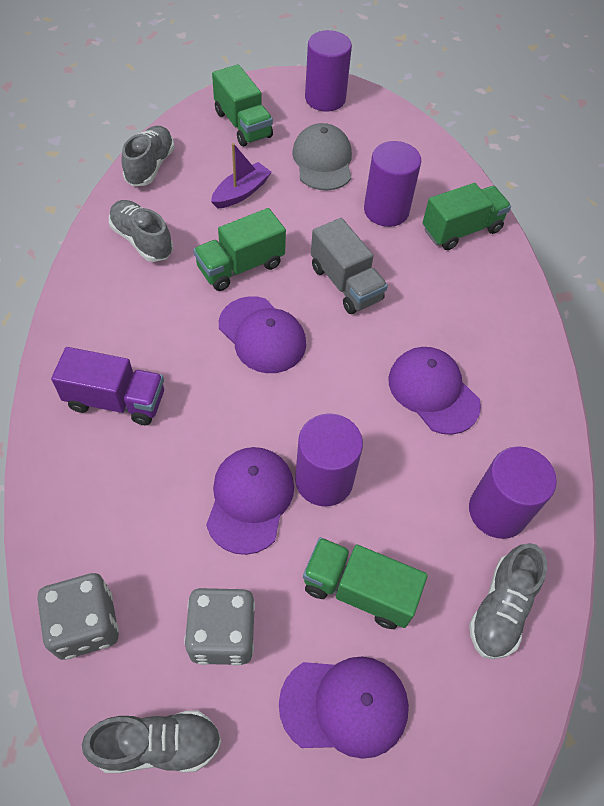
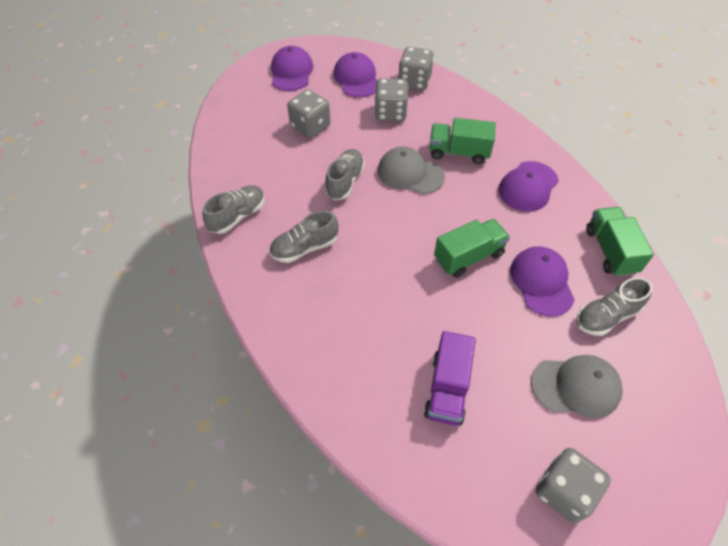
green truck: [193,208,286,291] [212,64,273,146] [303,537,428,629] [423,183,511,250] = 4 -> [429,118,496,164] [434,219,510,278] [586,207,654,277] = 3
grey cap: [292,123,352,190] = 1 -> [378,147,445,194] [531,355,623,418] = 2
grey dice: [37,573,119,660] [184,588,255,666] = 2 -> [287,89,330,138] [375,78,408,121] [398,47,434,90] [536,448,611,523] = 4
grey truck: [311,218,388,314] = 1 -> none = 0
purple boat: [211,143,272,209] = 1 -> none = 0
purple cylinder: [295,413,363,506] [305,30,352,112] [364,141,421,227] [469,446,557,539] = 4 -> none = 0

